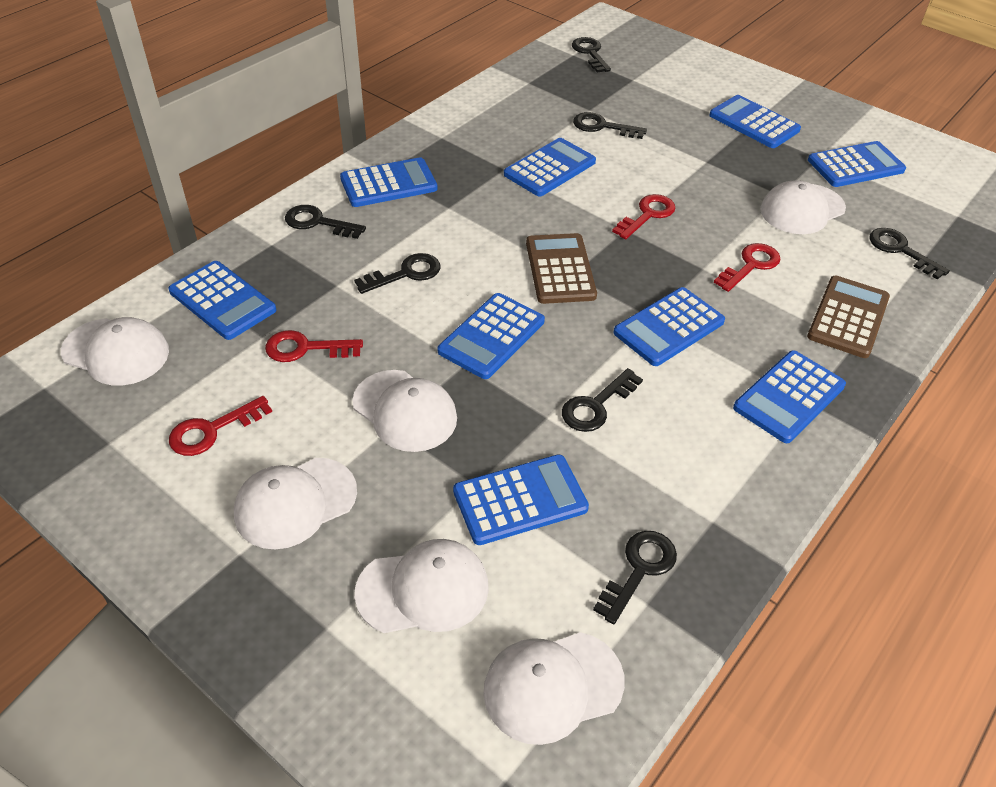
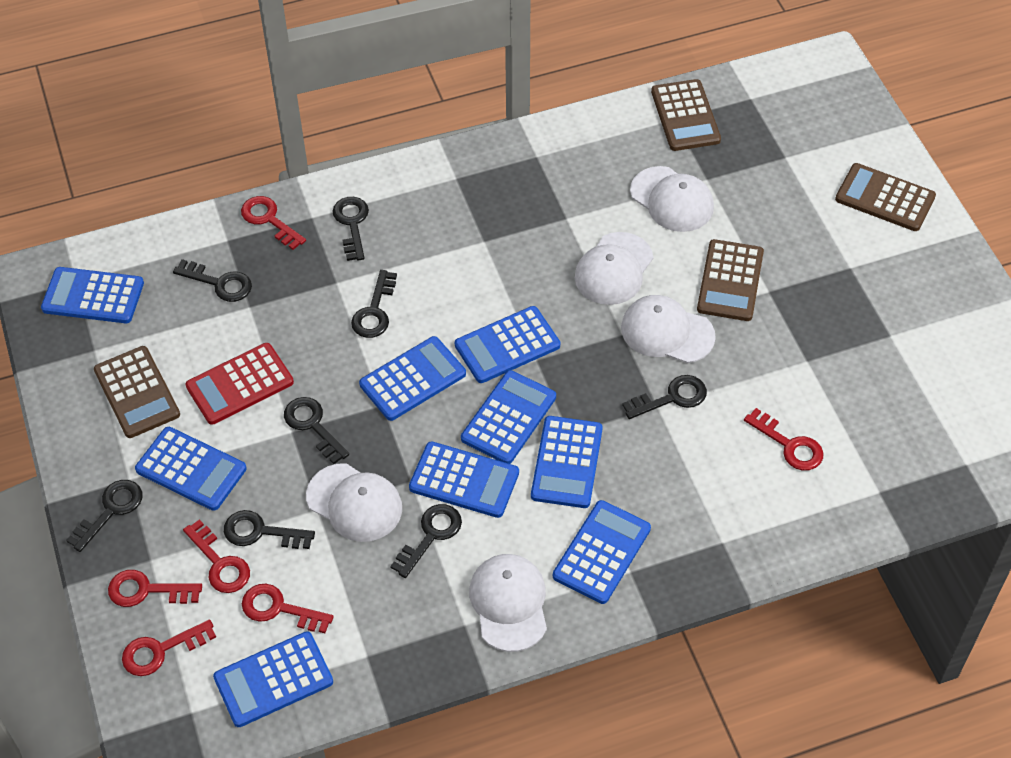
black key: [285,205,366,239] [354,253,440,294] [562,368,643,432] [572,37,611,73] [573,112,647,139] [593,531,677,624] [869,228,950,280] = 7 -> [66,480,143,552] [173,259,252,302] [224,510,315,549] [284,397,349,464] [332,197,369,261] [351,270,397,338] [390,504,462,578] [622,375,707,419] = 8
brown calculator: [526,233,597,304] [807,276,890,358] = 2 -> [94,346,180,438] [651,79,721,151] [697,239,764,321] [835,163,936,231] = 4
red calculator: none = 0 -> [185,343,294,425] = 1
red key: [169,396,272,456] [265,330,363,362] [612,194,675,239] [714,243,780,292] = 4 -> [108,570,202,607] [122,619,216,676] [183,519,250,593] [241,196,306,250] [242,584,334,633] [744,408,824,471] = 6
white cap: [61,317,169,386] [234,458,357,549] [352,370,457,452] [355,539,489,633] [483,632,625,745] [760,180,846,234] = 6 -> [306,463,402,542] [469,554,547,652] [575,232,653,305] [621,295,716,363] [630,166,714,232] = 5

